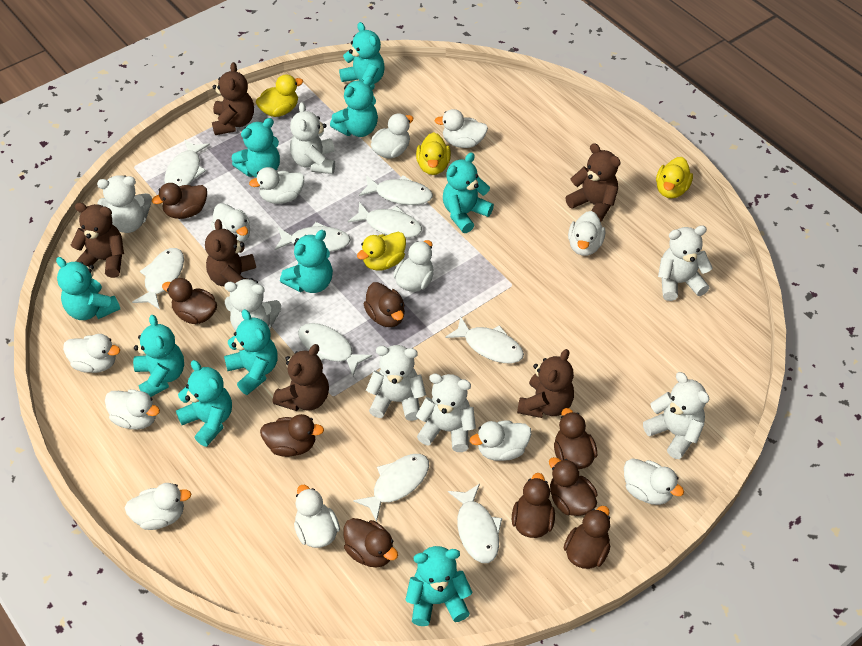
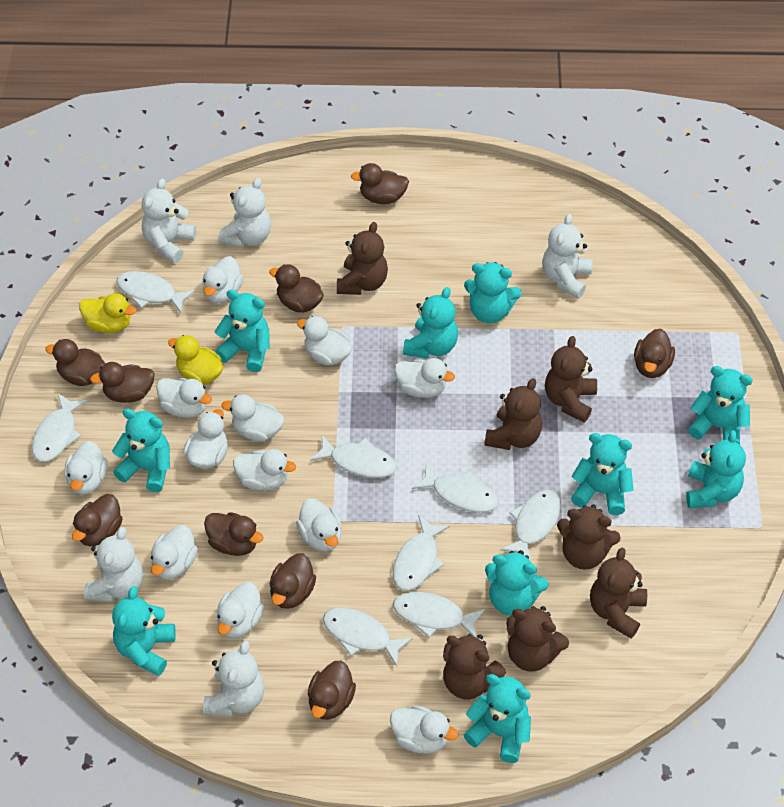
brown teddy bear: [71,203,124,278] [205,219,256,287] [212,62,254,135] [273,344,329,411] [517,349,574,418] [565,143,621,222] = 6 -> [337,222,388,295] [443,634,506,700] [485,378,542,450] [506,606,569,672] [545,336,597,422] [557,505,621,570] [590,548,647,638] = 7
white fish: [132,248,184,309] [164,139,210,186] [275,222,351,252] [298,323,372,376] [348,202,422,238] [353,454,429,522] [359,175,433,205] [445,316,524,363] [448,484,502,563] = 9 -> [32,394,88,462] [116,271,195,313] [310,435,397,478] [323,608,413,667] [393,515,450,591] [393,592,485,638] [412,464,499,513] [500,490,561,562] = 8
white teddy bear: [97,175,152,233] [225,278,281,331] [290,102,335,174] [366,345,426,421] [416,373,476,452] [643,372,709,459] [658,225,713,301] = 7 -> [84,527,143,602] [142,179,196,263] [203,641,264,716] [219,178,271,248] [542,214,593,298] = 5
yellow duck: [256,74,303,117] [357,232,406,271] [416,132,451,175] [656,157,693,199] = 4 -> [79,293,137,333] [168,335,223,385] = 2

